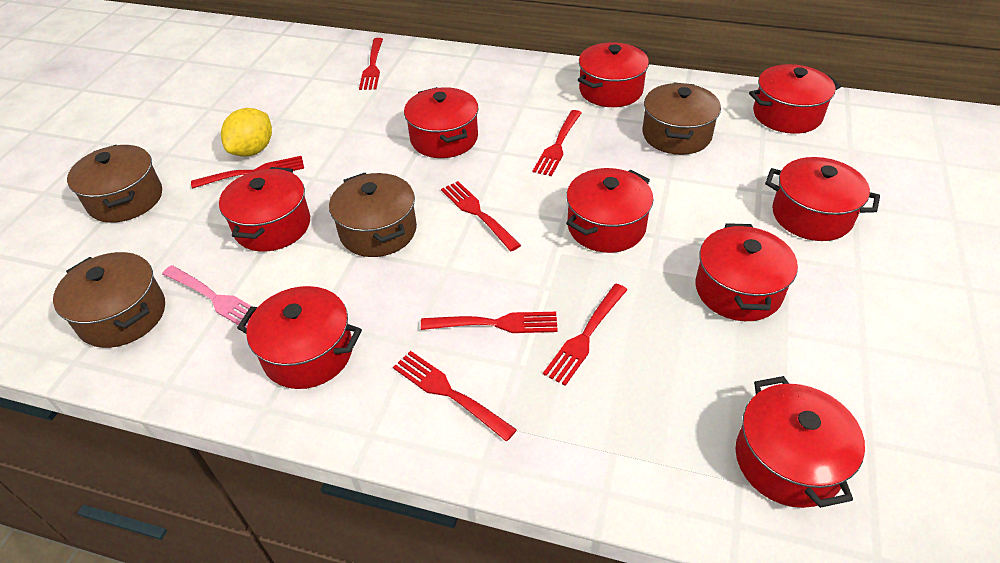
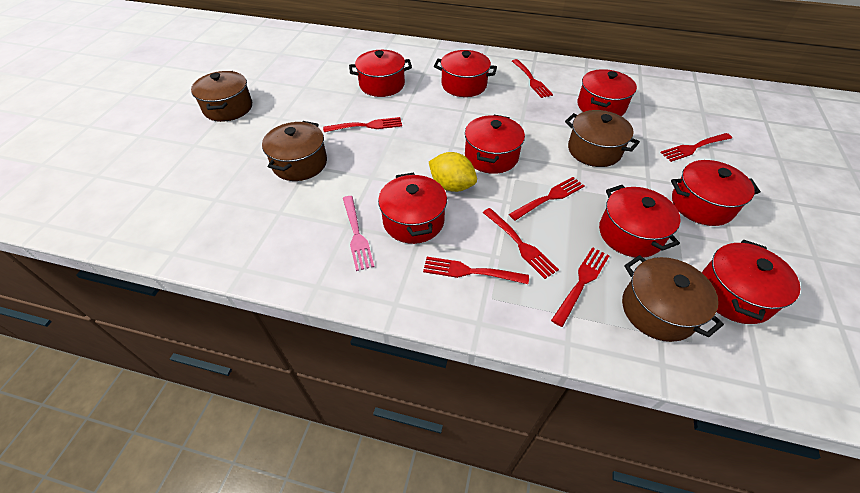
red pot: [219,167,310,252] [237,286,362,389] [404,87,479,158] [566,168,653,253] [578,42,649,107] [696,223,798,321] [735,376,865,508] [749,64,841,134] [765,157,880,241] = 9 -> [349,50,412,97] [378,173,447,244] [434,50,497,97] [465,115,525,174] [578,69,637,116] [599,185,681,258] [671,160,761,226] [702,240,800,324] = 8

